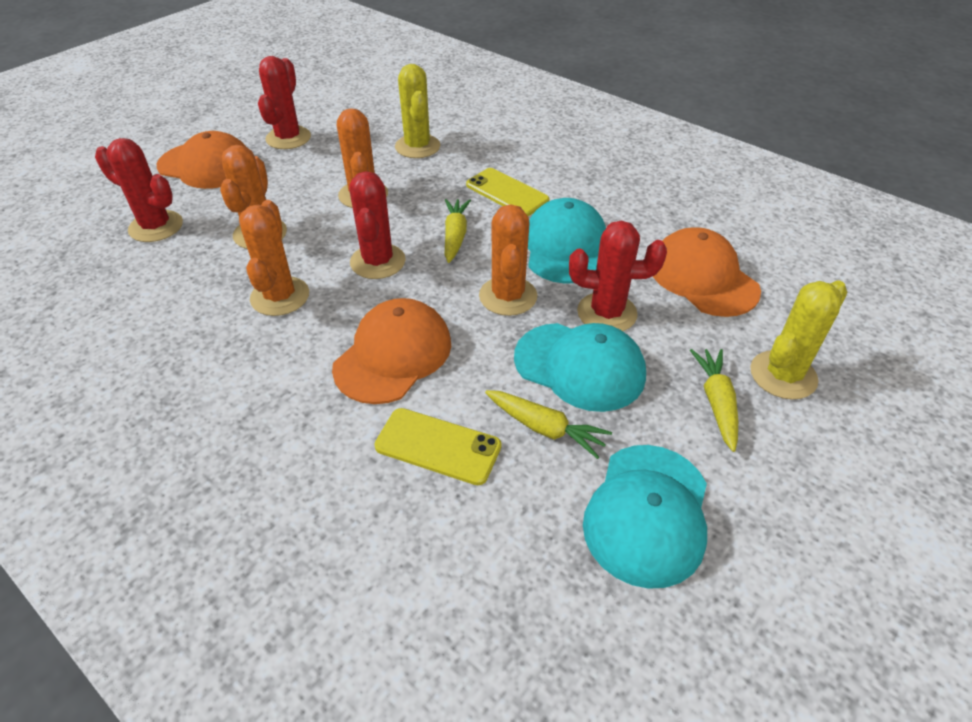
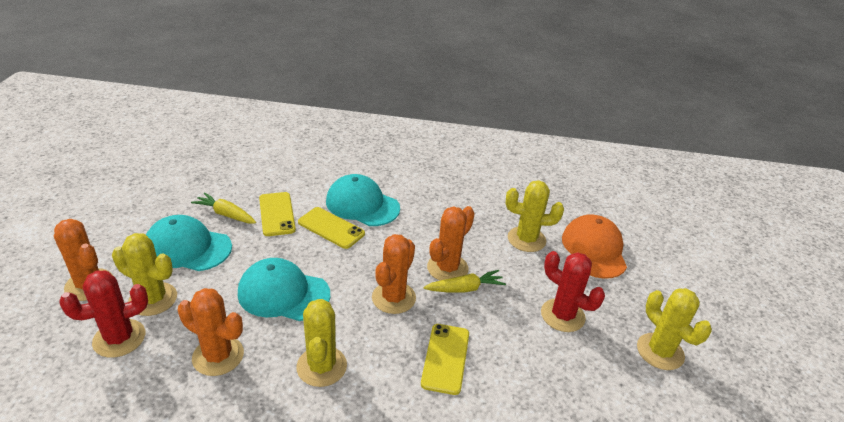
orange cap: [157,131,246,189] [332,298,451,404] [653,227,761,317] = 3 -> [562,214,627,279] = 1
red cactus: [95,138,183,242] [258,56,311,149] [349,171,406,279] [569,220,667,331] = 4 -> [59,270,148,358] [541,251,605,332] = 2
yellow cactus: [395,64,440,158] [750,280,847,400] = 2 -> [112,233,177,316] [296,299,347,387] [506,180,564,252] [637,288,712,370] = 4
yellow carrot: [445,199,471,263] [485,390,612,459] [690,349,738,452] = 3 -> [191,192,256,223] [423,270,506,293] = 2
yellow phone: [374,408,502,485] [466,168,549,216] = 2 -> [259,192,296,236] [298,207,365,249] [421,324,469,395] = 3

